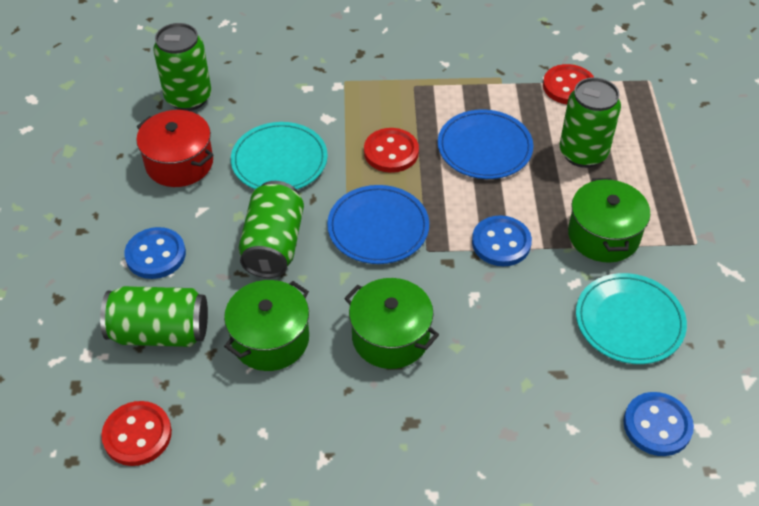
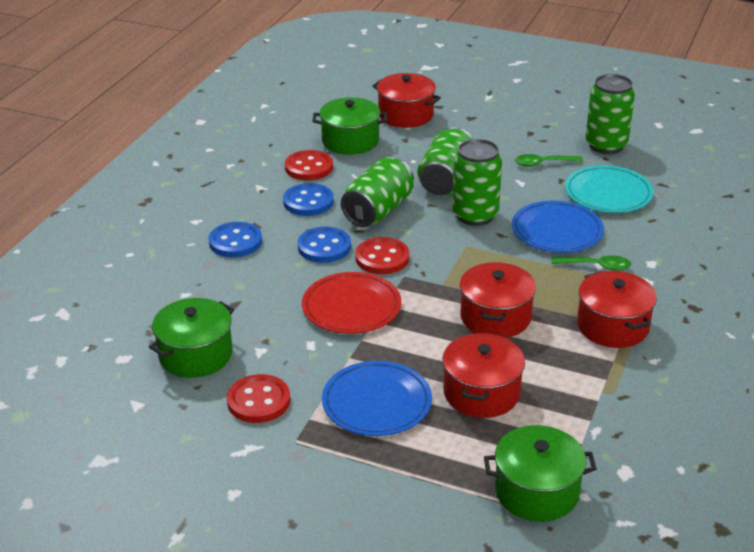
green spoon: none = 0 -> [515,154,583,167] [551,255,631,271] = 2
red plate: none = 0 -> [302,272,401,334] = 1
red pot: [136,110,213,187] = 1 -> [372,73,441,128] [442,333,525,418] [460,262,536,338] [577,271,657,348] = 4
turquoise plate: [231,122,328,190] [576,273,687,364] = 2 -> [565,165,654,213] = 1

